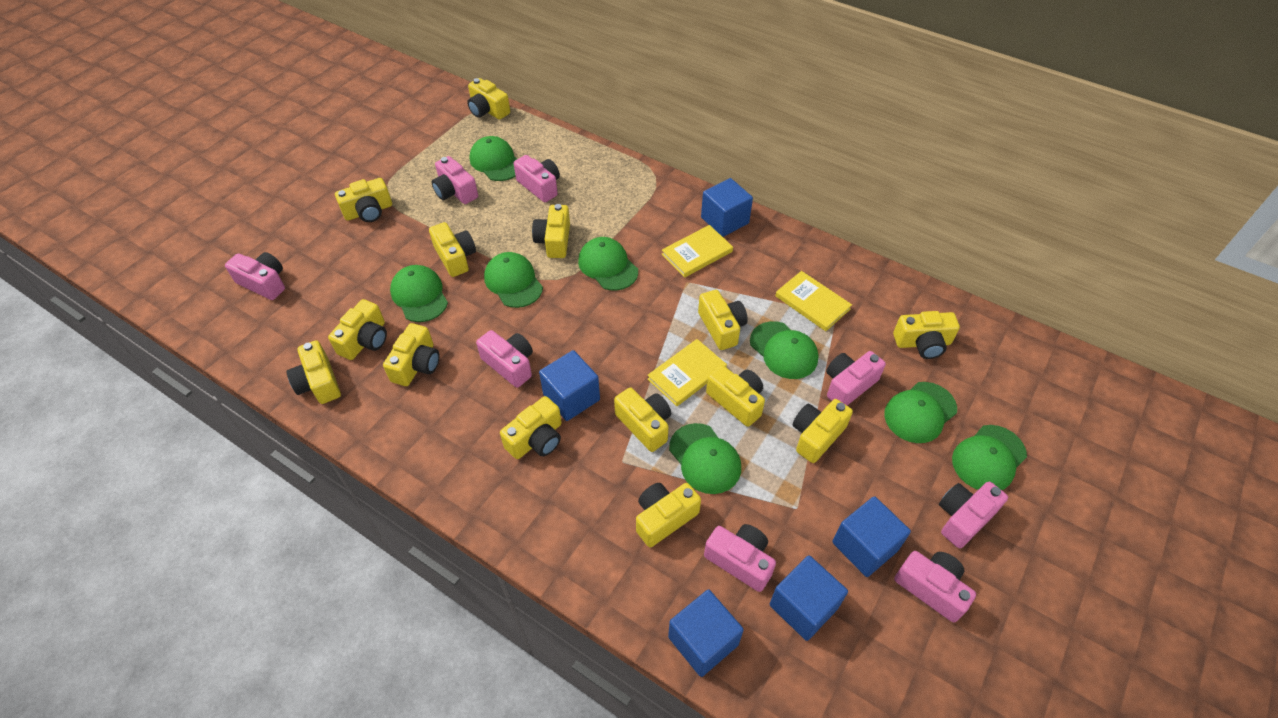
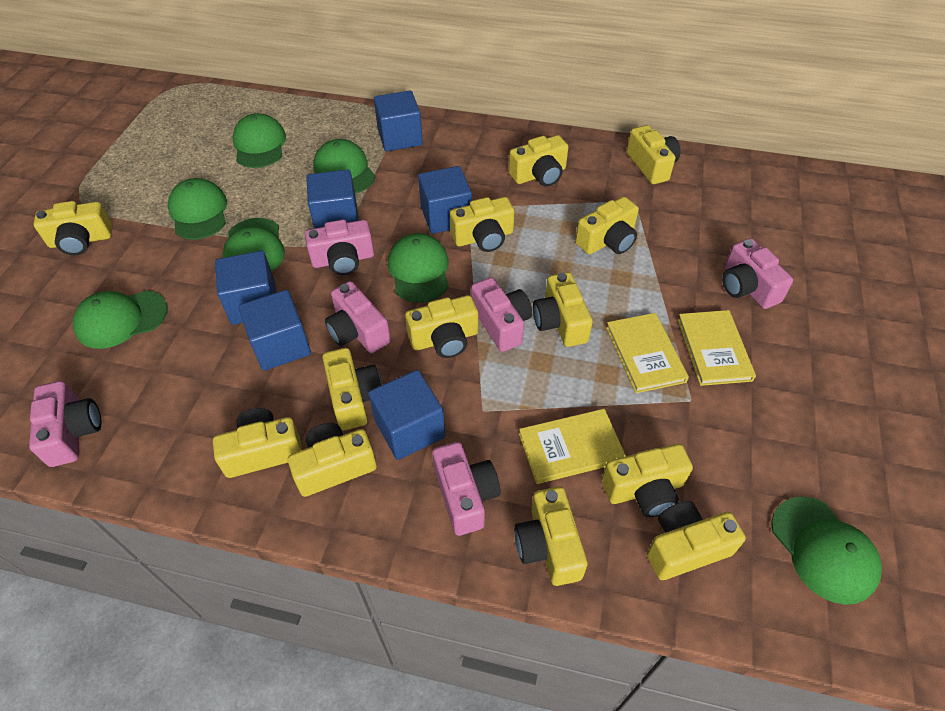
blue cube: [539,350,600,421] [668,589,744,677] [701,178,753,237] [770,555,848,641] [832,496,911,577] = 5 -> [215,251,277,325] [239,290,311,371] [306,169,359,229] [368,370,445,460] [374,90,423,151] [418,166,472,234] = 6
green cap: [390,265,448,322] [470,136,517,181] [484,252,543,308] [578,237,638,291] [669,423,741,494] [750,321,819,379] [884,382,957,443] [952,425,1027,490] = 8 -> [73,290,168,349] [168,178,227,240] [222,218,285,272] [233,113,286,168] [313,139,375,194] [388,233,448,303] [771,497,882,605] = 7
pink camera: [225,252,285,300] [432,156,478,204] [476,330,533,388] [514,155,560,202] [704,524,776,592] [826,351,886,405] [894,551,976,622] [939,482,1008,548] = 8 -> [29,381,102,467] [305,219,374,275] [325,281,391,353] [432,442,500,536] [471,277,532,352] [722,238,793,309] = 6
yellow camera: [286,340,341,404] [328,299,387,360] [335,178,392,222] [383,323,440,386] [429,222,476,277] [467,78,510,120] [500,396,562,459] [532,204,570,258] [614,387,671,452] [636,483,701,547] [698,290,748,350] [706,365,765,427] [793,399,853,463] [893,311,960,359] = 14 -> [34,201,112,255] [213,408,302,478] [288,423,377,497] [322,348,382,430] [405,295,478,358] [450,197,514,252] [509,135,568,186] [514,486,588,586] [533,272,593,347] [575,197,639,254] [602,444,693,517] [627,125,680,184] [647,501,746,580] = 13

